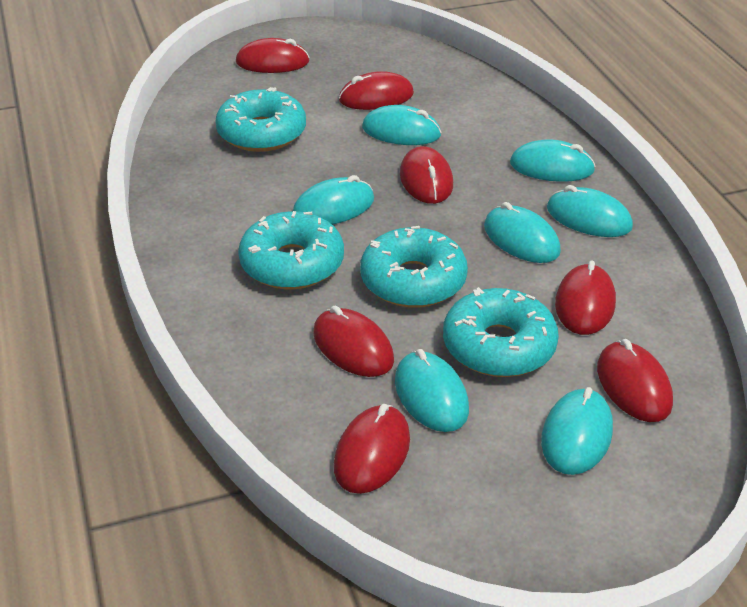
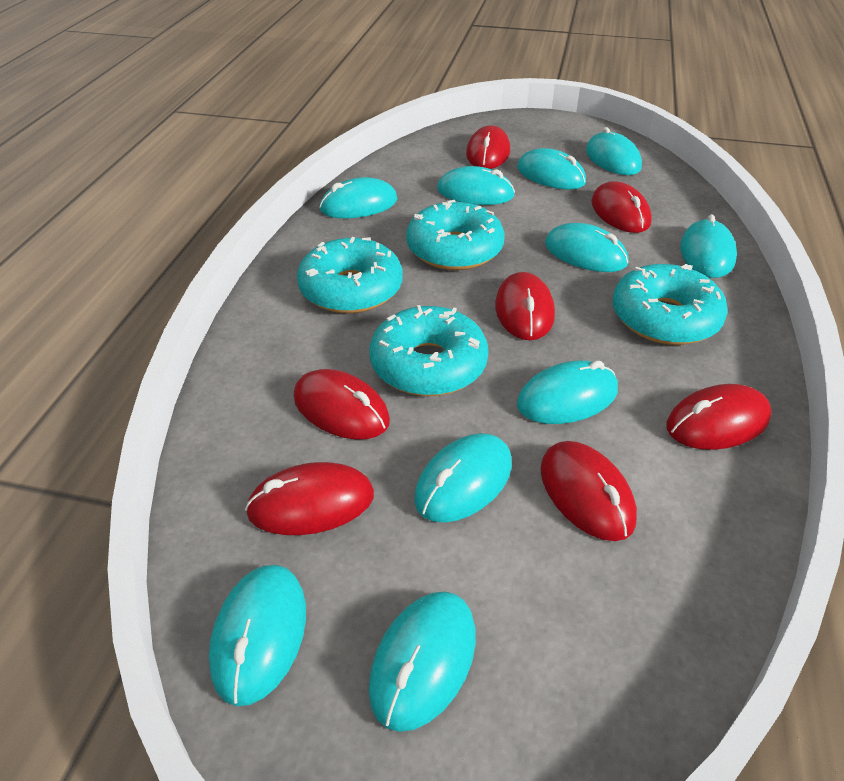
turquoise mouse: [293,175,374,224] [362,105,441,145] [395,349,469,432] [484,202,561,263] [510,139,596,182] [541,387,613,475] [547,185,633,237] = 7 -> [209,565,306,706] [320,177,398,218] [369,592,476,732] [414,433,512,523] [437,166,515,205] [517,148,586,189] [517,361,618,424] [545,223,629,272] [586,127,642,175] [680,214,737,278] = 10

